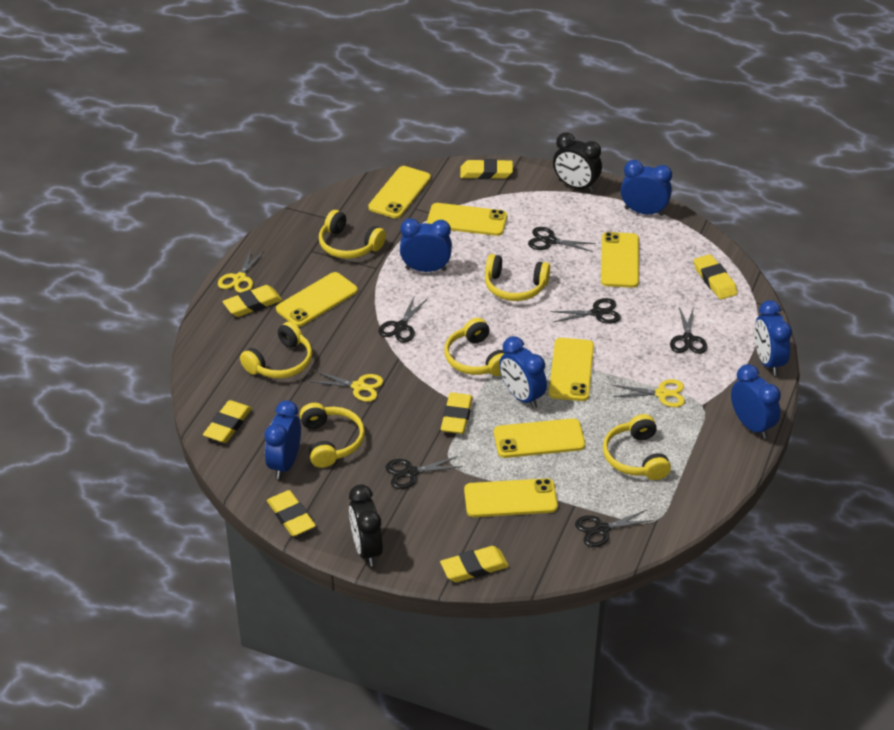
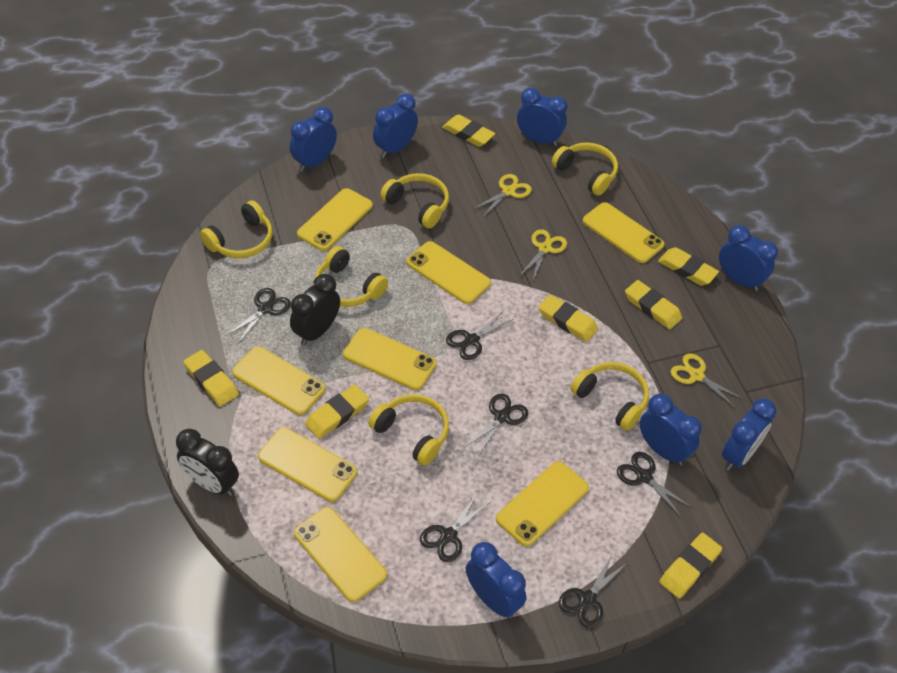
blue clock: [264,400,301,479] [400,218,452,272] [499,336,547,409] [621,160,672,216] [731,364,781,439] [754,300,792,375] = 6 -> [290,107,337,172] [373,93,418,158] [466,542,526,619] [517,88,568,146] [640,394,702,466] [719,225,778,291] [722,398,776,471] = 7
yellow phone: [276,272,358,327] [368,166,431,218] [427,203,507,236] [464,478,558,517] [494,418,585,458] [549,338,594,401] [601,232,639,288] = 7 -> [232,346,325,415] [258,427,357,502] [294,507,387,602] [297,188,373,251] [343,328,437,390] [407,241,491,304] [496,461,589,547] [582,202,664,263] = 8

